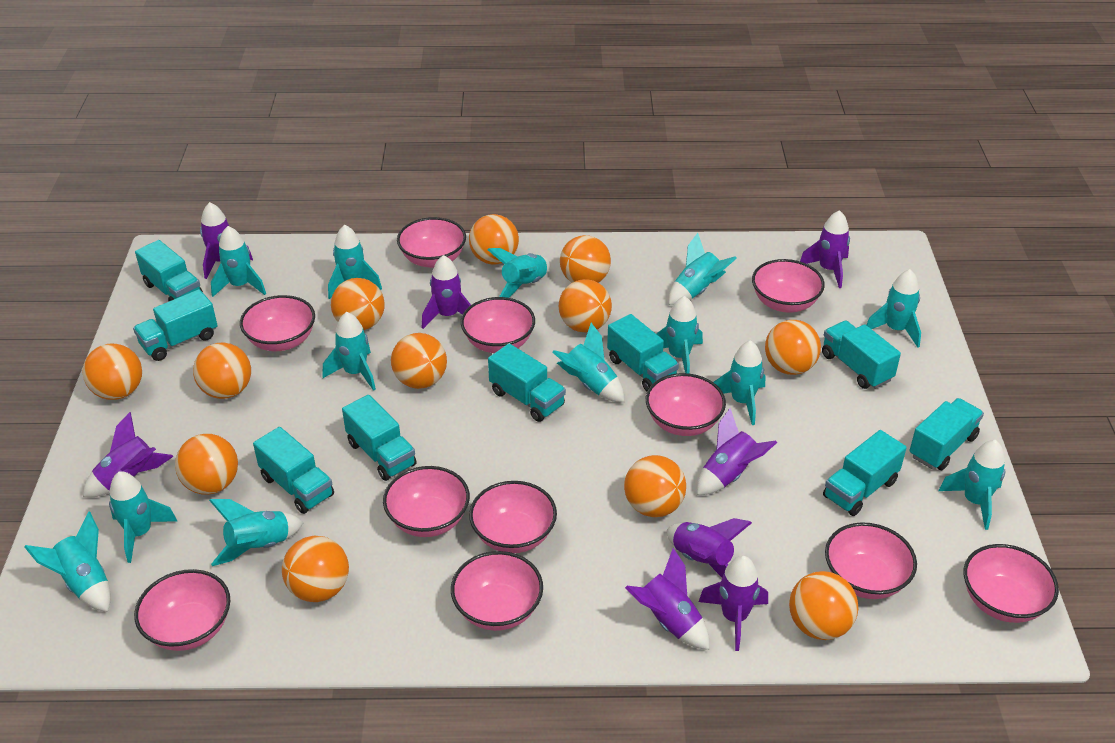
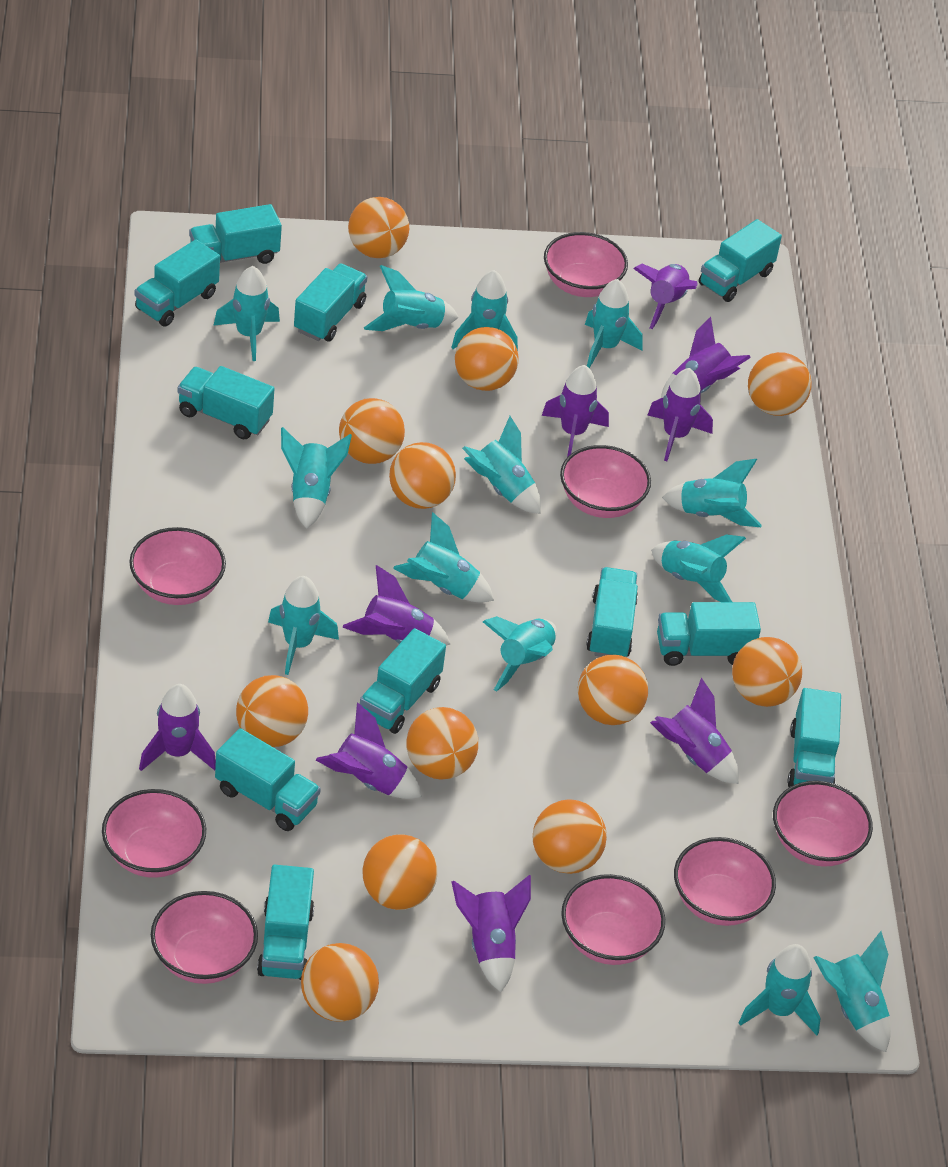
pink bowl: [134,569,230,651] [240,295,315,351] [383,466,470,537] [397,217,466,268] [451,551,543,631] [461,297,535,353] [469,481,557,553] [646,373,726,436] [752,259,825,313] [825,522,917,599] [964,544,1059,623] = 11 -> [102,789,206,878] [129,527,226,605] [151,891,258,984] [544,232,628,297] [560,445,651,518] [561,874,665,965] [674,837,776,926] [773,781,873,867] = 8
purple rocket: [83,412,173,497] [200,202,253,279] [422,255,471,329] [625,548,709,650] [667,518,752,578] [697,408,777,495] [699,556,768,651] [800,210,850,288] = 8 -> [139,684,216,771] [316,702,422,799] [343,565,450,646] [451,875,531,992] [542,365,609,457] [634,264,698,329] [647,368,713,461] [650,677,739,784] [661,317,751,398] = 9
turquoise truck: [133,289,218,361] [135,240,203,301] [253,427,334,514] [342,395,416,481] [488,343,566,422] [607,314,679,391] [822,321,901,389] [823,430,907,516] [909,398,984,470] = 9 -> [135,239,220,327] [178,366,274,439] [189,204,282,264] [215,728,321,831] [257,865,314,980] [294,263,367,342] [360,628,446,734] [586,567,638,657] [657,602,761,666] [699,219,782,302] [787,688,841,787] = 11

